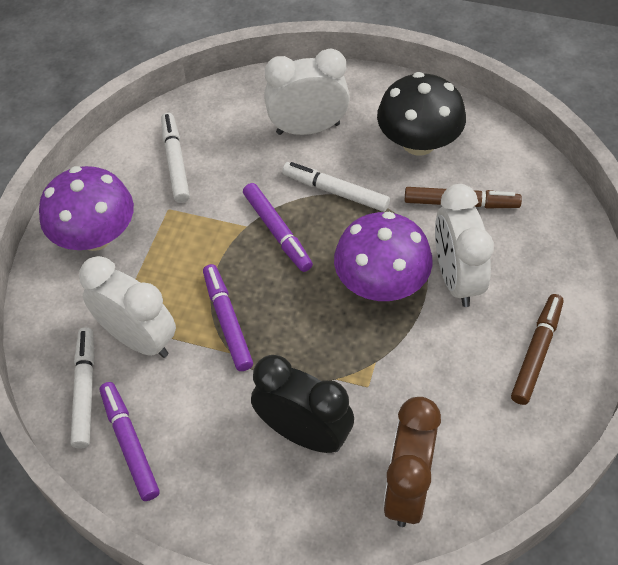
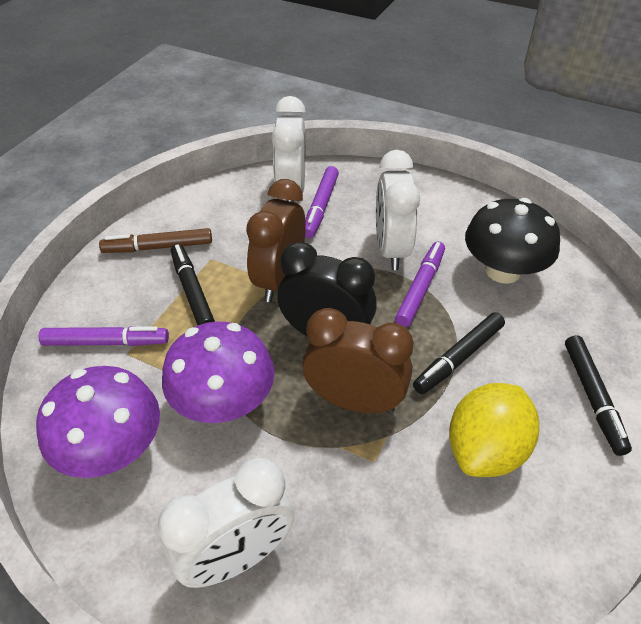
black marker: none = 0 -> [171,244,215,325] [413,312,505,394] [565,335,632,456] = 3
brown clock: [383,397,441,527] = 1 -> [246,179,306,302] [302,308,413,414] = 2
brown marker: [405,187,522,208] [511,294,564,405] = 2 -> [99,228,212,253] = 1
white marker: [70,327,95,448] [161,113,190,203] [282,162,390,212] = 3 -> none = 0
yellow lemon: none = 0 -> [449,383,539,477] = 1

